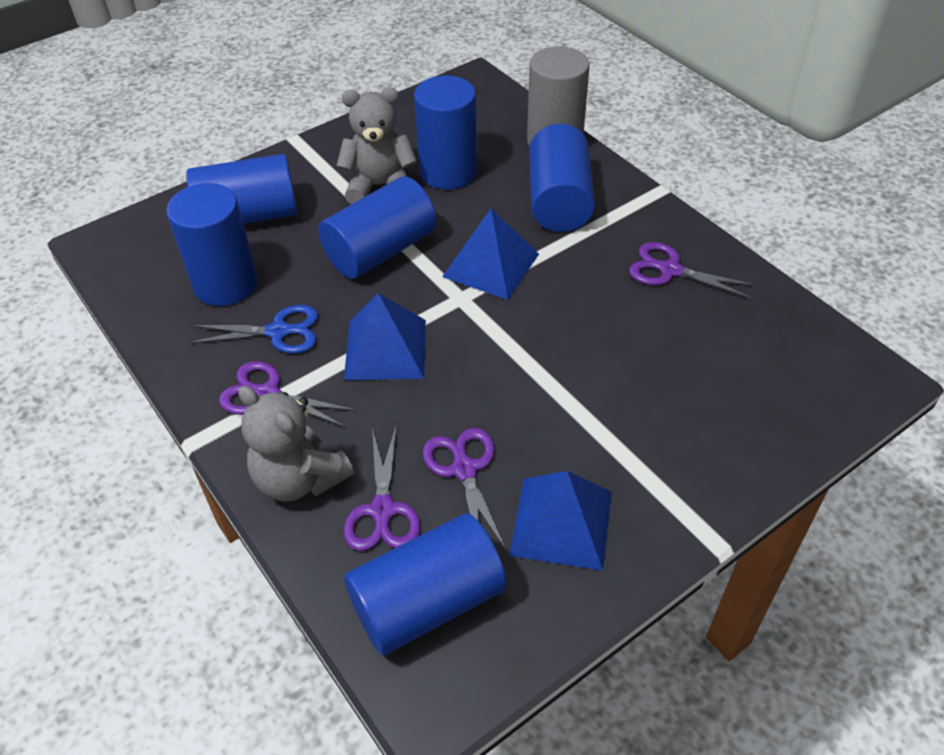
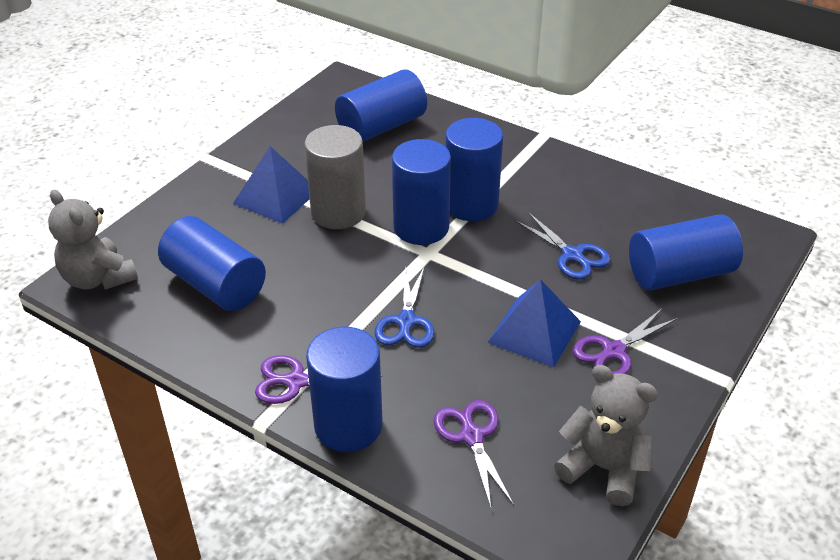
blue pyramid: [344,293,426,380] [442,209,539,300] [509,471,612,571] = 3 -> [233,146,310,224] [487,279,581,368] = 2
blue scissors: [188,305,318,354] = 1 -> [375,266,434,348] [515,212,611,280] = 2
purple scissors: [219,361,356,427] [344,427,421,551] [422,428,506,550] [629,242,757,299] = 4 -> [255,355,382,404] [434,400,514,508] [573,309,678,374] = 3

